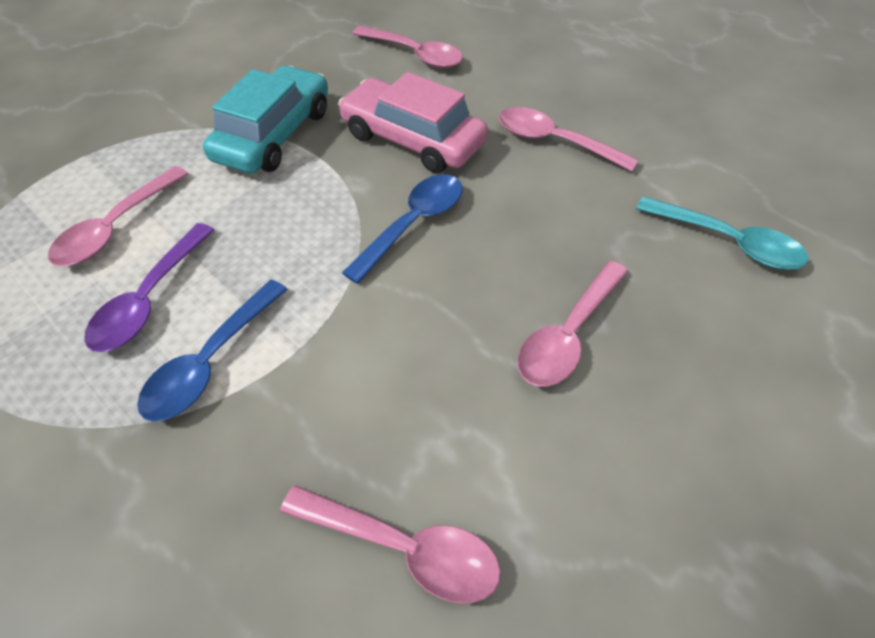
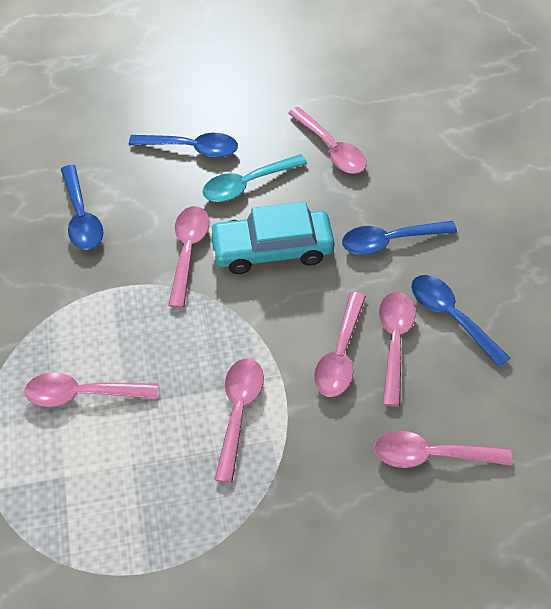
blue spoon: [137,280,288,422] [342,174,463,284] = 2 -> [61,165,103,250] [129,133,238,158] [342,221,457,255] [411,275,510,368] = 4
pink car: [338,72,488,173] = 1 -> none = 0
pink spoon: [48,166,189,266] [280,485,501,603] [352,26,463,68] [499,107,639,171] [517,261,629,387] = 5 -> [25,372,158,407] [168,206,210,308] [215,359,264,483] [288,107,367,173] [314,292,366,397] [374,431,512,468] [379,292,416,407] = 7
purple spoon: [84,223,214,352] = 1 -> none = 0

